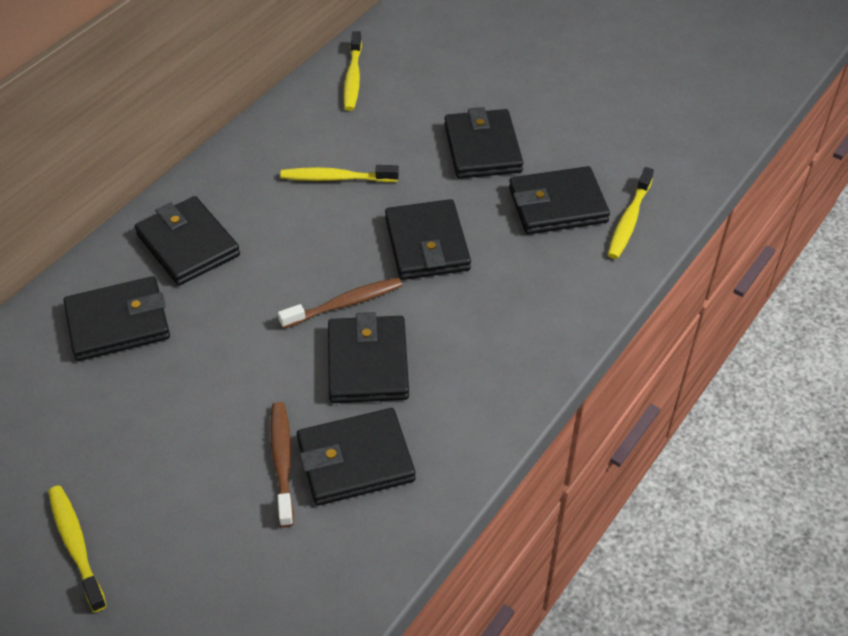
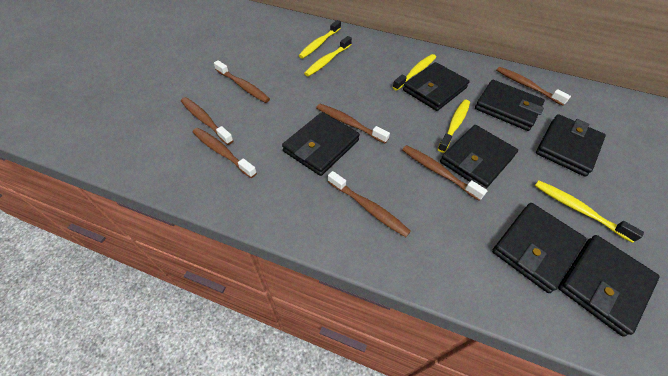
brown toothbrush: [270,402,294,527] [278,277,402,329] = 2 -> [181,97,234,145] [193,128,257,178] [214,60,270,103] [316,104,390,143] [328,171,411,237] [402,145,488,201] [496,67,571,106] = 7
yellow toothbrush: [48,485,107,612] [280,165,399,182] [343,31,362,111] [608,167,654,259] = 4 -> [299,20,341,59] [304,36,352,76] [393,54,436,91] [438,100,470,153] [535,180,644,243] = 5

